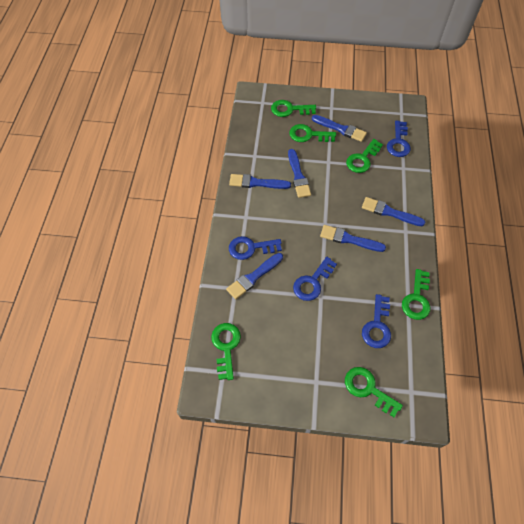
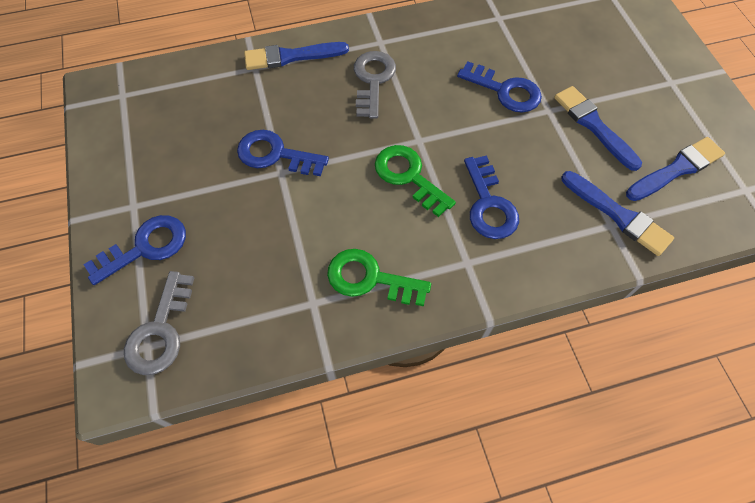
blue brush: [226,253,283,299] [229,174,291,189] [288,149,311,198] [312,115,367,142] [320,225,386,252] [362,197,425,226] = 6 -> [244,42,349,70] [554,86,642,171] [561,171,674,256] [626,137,725,201] = 4
green key: [211,323,241,380] [271,100,316,117] [289,124,336,142] [345,367,403,417] [346,139,383,173] [402,269,430,320] = 6 -> [327,249,431,306] [375,145,456,217] = 2
grey key: none = 0 -> [124,271,194,375] [354,51,396,119] = 2

